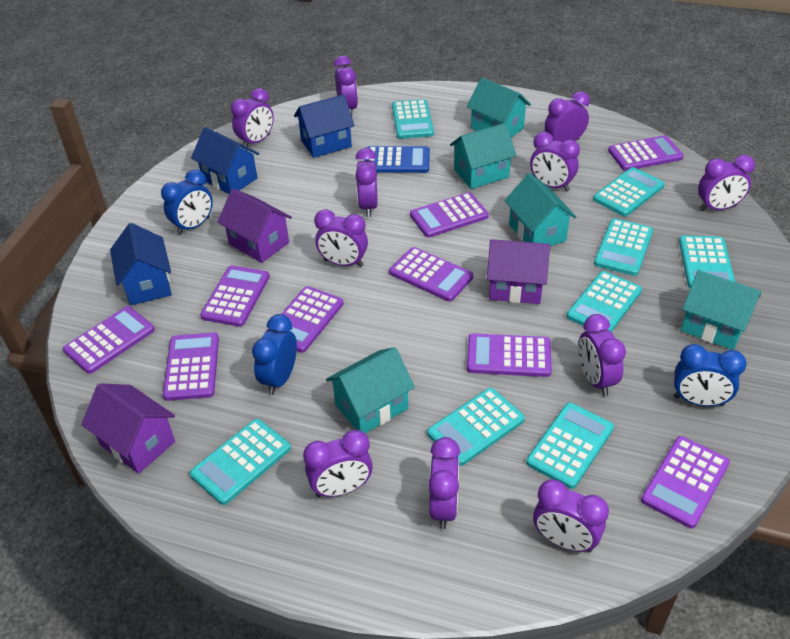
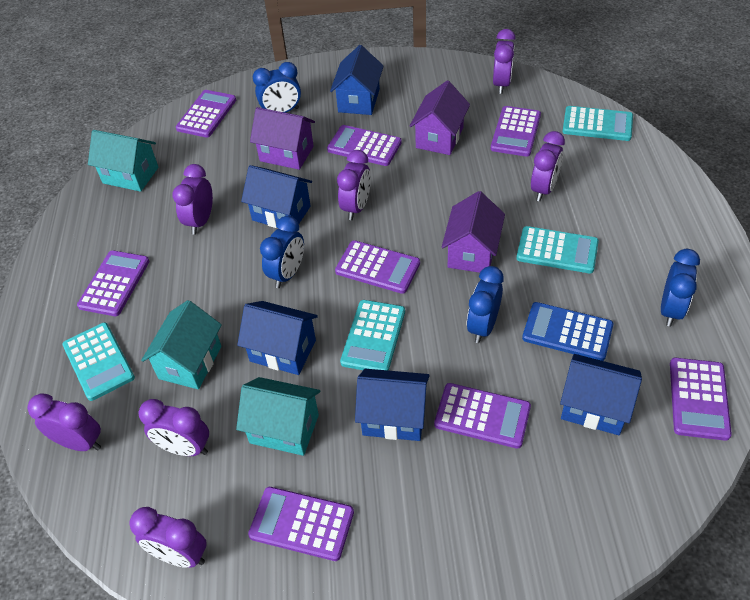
blue clock: [161,169,213,235] [252,314,297,395] [674,344,747,406] = 3 -> [253,62,301,113] [260,216,304,288] [467,266,504,343] [661,249,700,326] = 4
blue house: [110,223,172,305] [191,127,259,194] [294,95,354,158] = 3 -> [237,301,318,375] [241,165,312,228] [330,45,384,115] [355,369,430,441] [560,354,642,435] = 5
purple calculator: [63,306,155,374] [163,332,219,401] [200,265,270,327] [267,286,343,353] [389,247,473,302] [410,192,489,238] [467,333,552,377] [608,135,684,171] [641,436,730,529] = 9 -> [77,250,150,316] [176,90,236,138] [248,487,354,561] [327,125,402,166] [335,240,420,294] [434,383,531,449] [491,106,541,157] [670,358,732,441] = 8
purple clock: [231,88,274,147] [303,430,373,497] [314,209,368,267] [334,56,358,116] [355,148,378,217] [428,437,460,529] [530,132,580,192] [533,479,609,553] [545,91,590,142] [578,314,626,396] [698,155,755,211] = 11 -> [27,394,101,451] [129,507,207,568] [139,399,209,456] [172,164,213,235] [337,150,371,220] [493,29,516,94] [531,131,565,201] = 7
turquoise calculator: [190,419,291,505] [392,99,434,139] [427,388,525,466] [526,403,614,489] [566,271,642,332] [593,167,665,217] [594,218,653,276] [679,235,735,288] = 8 -> [62,323,135,401] [340,300,405,371] [516,226,599,273] [562,106,633,141] = 4
turquoise house: [326,347,415,433] [450,123,516,189] [467,77,531,138] [505,173,576,246] [681,270,761,350] = 5 -> [88,130,158,192] [141,300,222,389] [236,377,320,456] = 3

